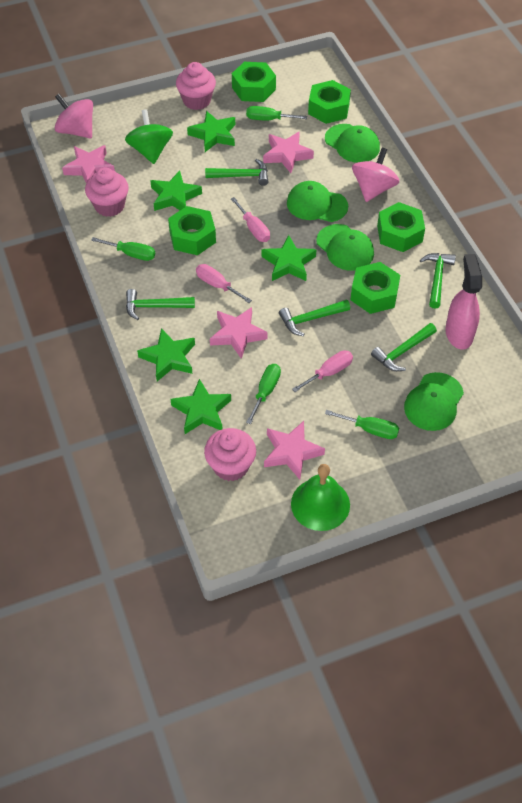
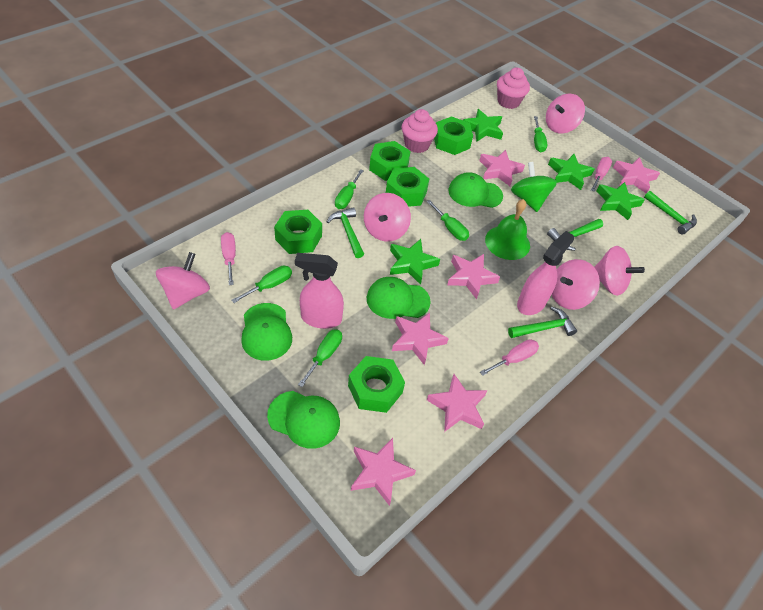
green hammer: [126,289,195,320] [205,159,268,186] [279,299,350,336] [371,323,437,371] [420,253,456,309] = 5 -> [327,207,364,258] [508,307,577,338] [547,219,603,251] [644,191,697,234] = 4
green screwdriver: [91,237,155,261] [246,106,307,120] [246,364,281,424] [325,410,399,439] = 4 -> [231,266,292,303] [298,329,342,387] [335,169,364,209] [427,200,469,241] [534,116,548,152] = 5
green star: [137,328,195,381] [150,170,202,211] [170,379,231,434] [187,111,235,152] [261,235,316,281] = 5 -> [390,239,440,285] [463,109,503,142] [548,154,594,190] [597,182,645,220] = 4
pink cupcake: [85,167,129,217] [176,62,216,110] [204,428,256,481] = 3 -> [402,109,438,153] [497,67,530,109] = 2
pink spinning top: [55,94,93,138] [352,148,399,202] = 2 -> [156,252,210,310] [364,193,411,241] [546,94,585,134] [552,259,600,310] [595,246,645,296] = 5
pink spray bottle: [445,254,482,350] = 1 -> [295,253,344,329] [517,231,574,315] = 2
pink star: [62,145,115,183] [210,307,268,359] [263,131,314,173] [264,421,325,480] = 4 -> [351,438,416,506] [392,312,449,365] [427,374,488,432] [447,254,500,299] [479,150,525,186] [613,157,660,194] = 6

